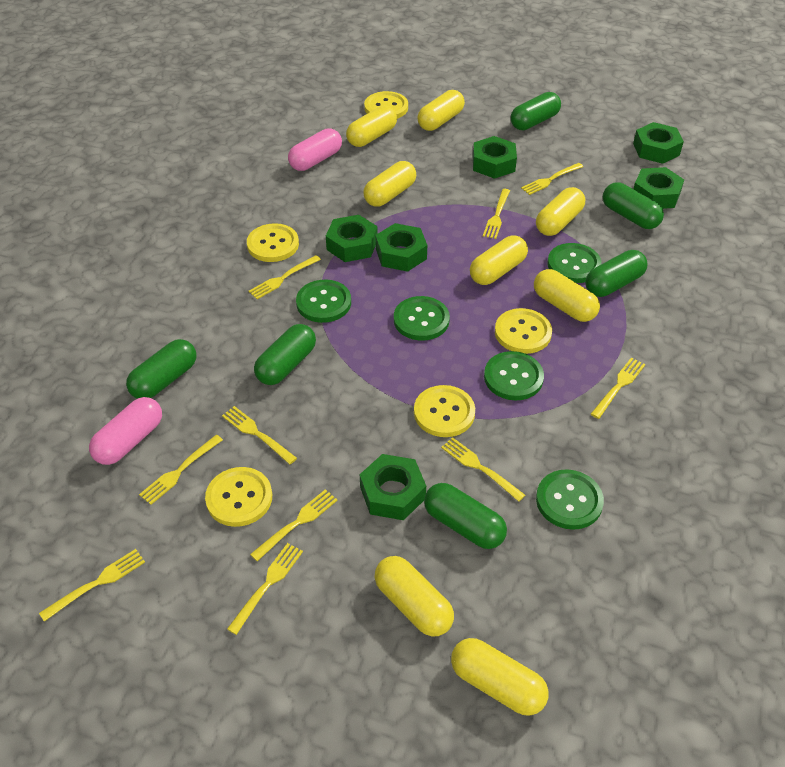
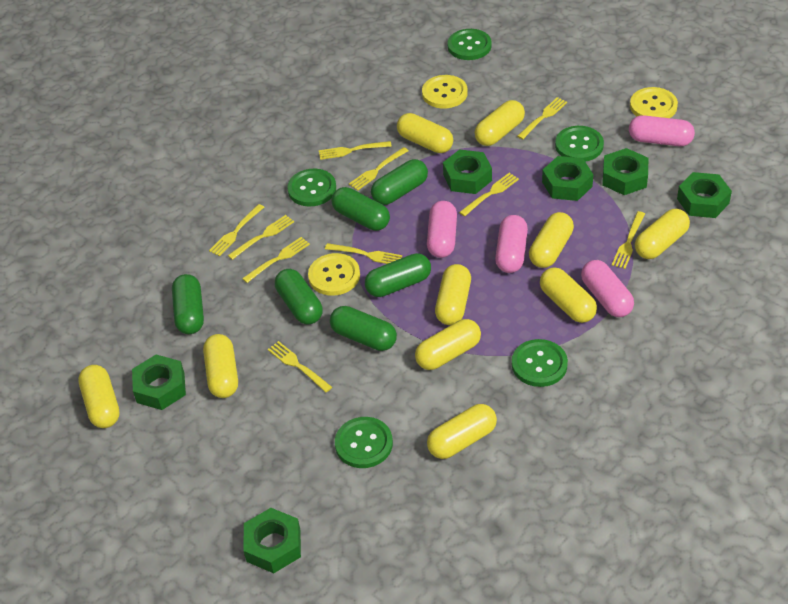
pink capsule: [89,397,162,465] [288,128,342,171] = 2 -> [427,201,457,258] [495,215,528,273] [581,260,634,317] [629,115,695,146] = 4
yellow button: [205,467,272,527] [247,223,299,262] [364,91,408,119] [414,385,475,437] [495,308,552,354] = 5 -> [308,253,360,296] [422,75,468,108] [630,87,678,118] = 3
yellow capsule: [346,106,397,147] [363,161,416,207] [374,556,454,637] [417,90,465,131] [451,638,548,716] [470,236,528,285] [534,269,600,322] [536,187,585,236] = 8 -> [78,365,120,428] [203,334,238,398] [397,113,453,153] [415,319,481,370] [427,404,497,459] [435,264,471,325] [475,100,525,146] [529,212,574,268] [540,267,597,323] [635,209,690,259] = 10

